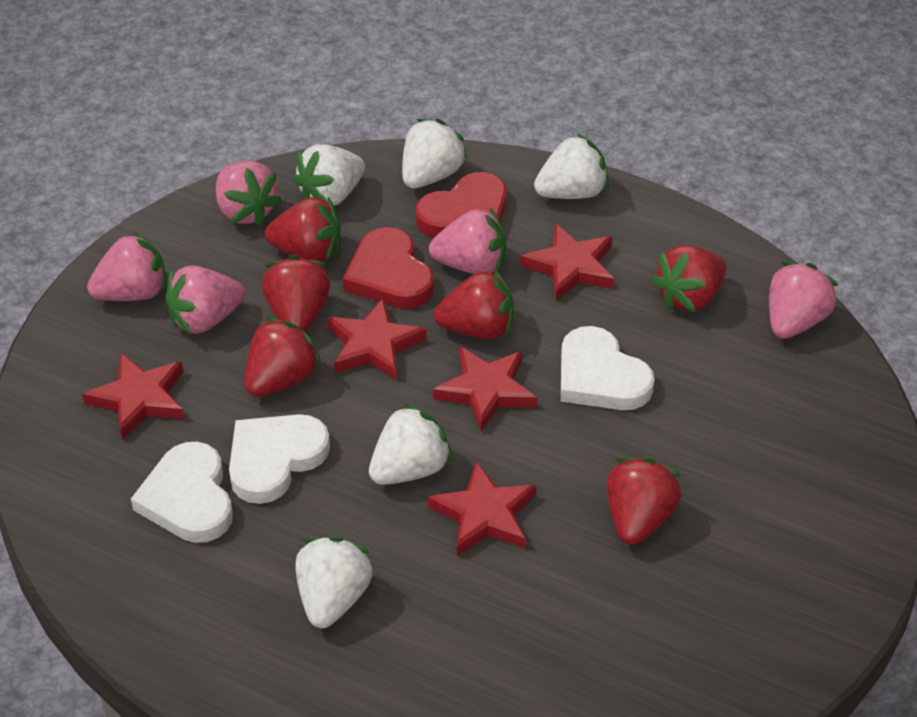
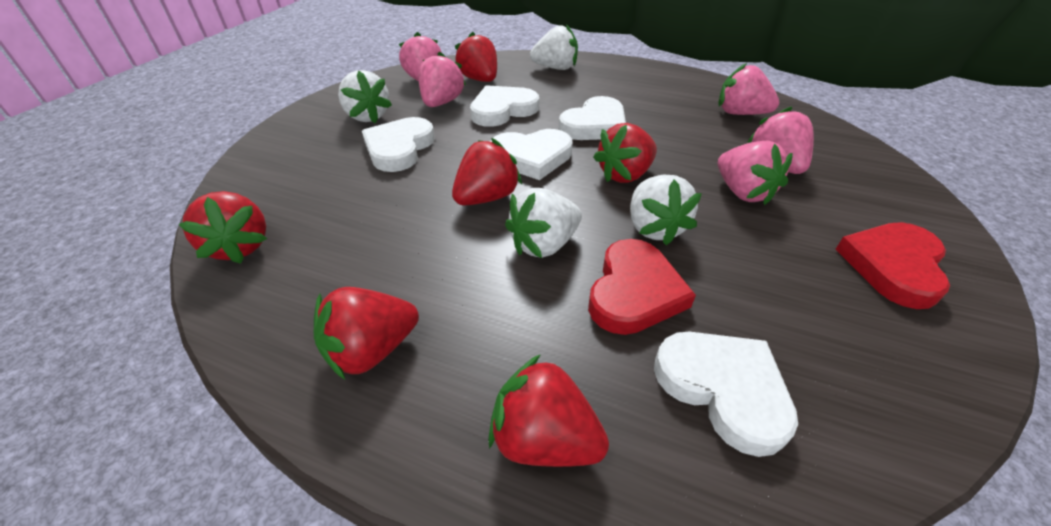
red star: [82,353,185,440] [327,299,426,380] [428,461,536,556] [433,346,537,431] [520,223,614,301] = 5 -> none = 0
white heart: [131,442,233,543] [229,414,330,504] [561,326,655,410] = 3 -> [362,117,435,172] [470,85,539,127] [490,129,573,180] [558,96,626,140] [654,332,798,457] = 5
white strawberry: [293,144,365,206] [296,536,374,628] [369,403,453,485] [402,119,468,188] [534,134,609,199] = 5 -> [338,70,392,123] [505,188,582,258] [530,24,578,70] [630,175,702,245] = 4

